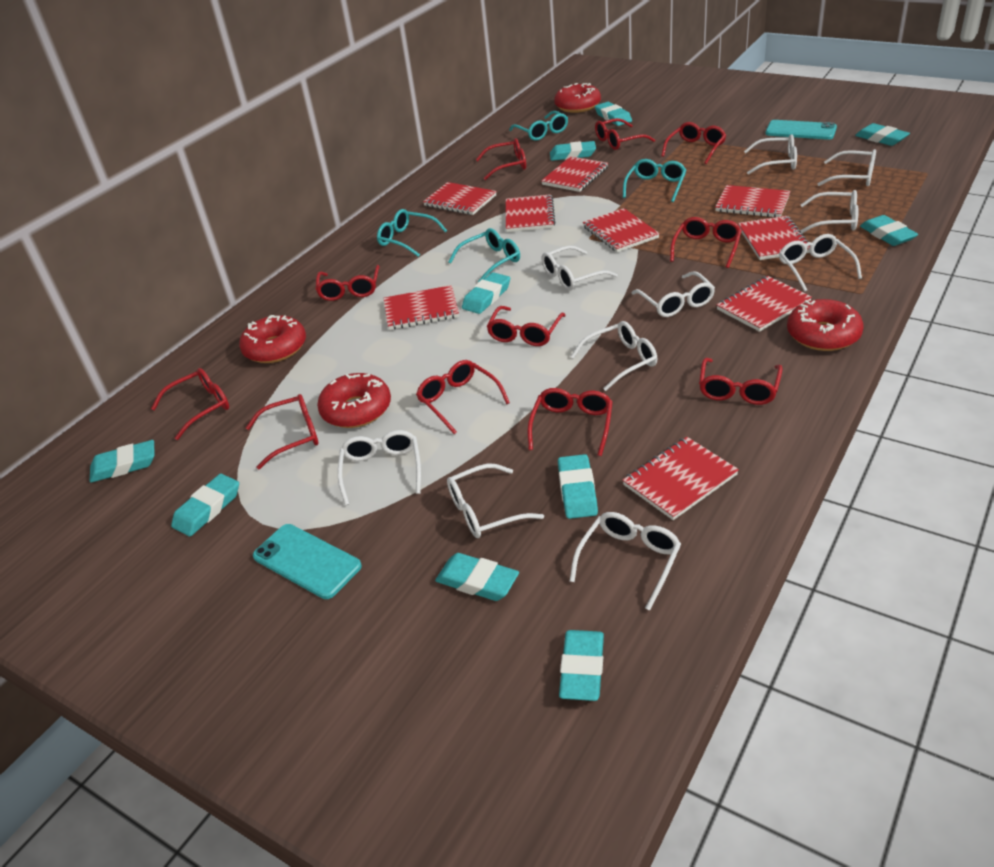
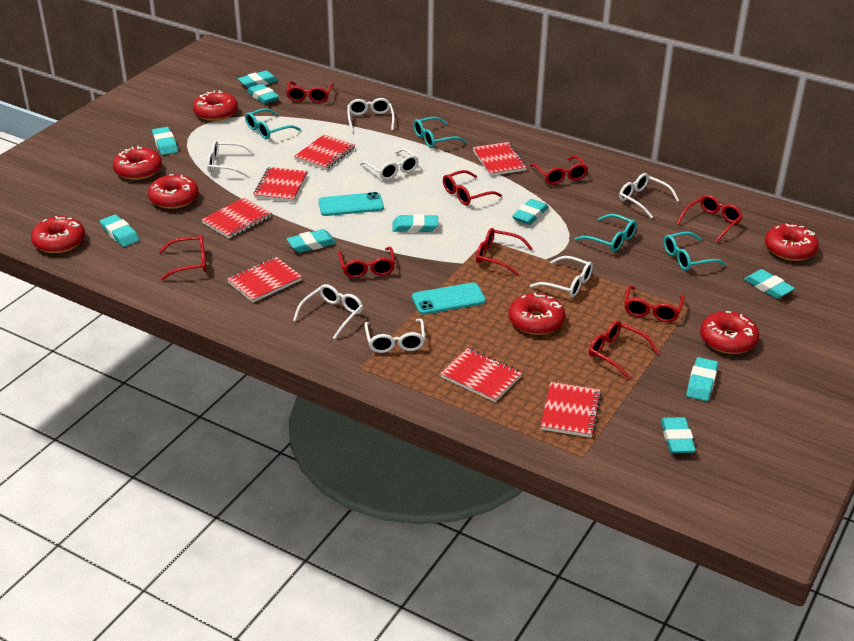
red donut: [239,315,306,363] [317,373,391,428] [554,83,601,113] [787,299,864,351] = 4 -> [31,216,85,253] [113,146,162,180] [148,174,199,209] [193,90,238,121] [508,293,565,335] [700,311,759,354] [765,223,819,261] = 7
red glasses: [151,368,229,440] [246,394,319,469] [315,265,379,301] [416,360,510,434] [476,138,526,180] [487,306,566,346] [528,388,613,456] [595,118,655,150] [661,122,726,164] [670,217,742,268] [699,358,783,405] = 11 -> [159,235,207,280] [286,81,333,103] [338,247,395,278] [443,170,502,205] [476,228,533,276] [530,156,588,185] [589,321,659,380] [624,285,685,322] [677,195,743,242] = 9
red notebook: [384,285,459,330] [423,182,497,215] [506,194,555,232] [541,156,608,192] [583,208,660,252] [622,437,739,520] [715,185,790,217] [717,276,812,332] [738,216,810,260] = 9 -> [201,198,272,239] [227,257,302,303] [254,167,307,202] [294,135,355,170] [440,348,522,402] [473,142,527,176] [541,382,601,438] = 7
white glasses: [338,430,421,505] [447,464,544,538] [542,246,618,290] [570,321,657,391] [570,512,681,610] [632,271,715,317] [744,135,797,175] [779,234,862,292] [800,190,859,233] [818,149,876,186] = 10 -> [207,141,256,177] [293,284,363,339] [347,98,395,133] [360,148,418,180] [364,319,425,353] [530,256,593,297] [619,173,679,219] = 7

